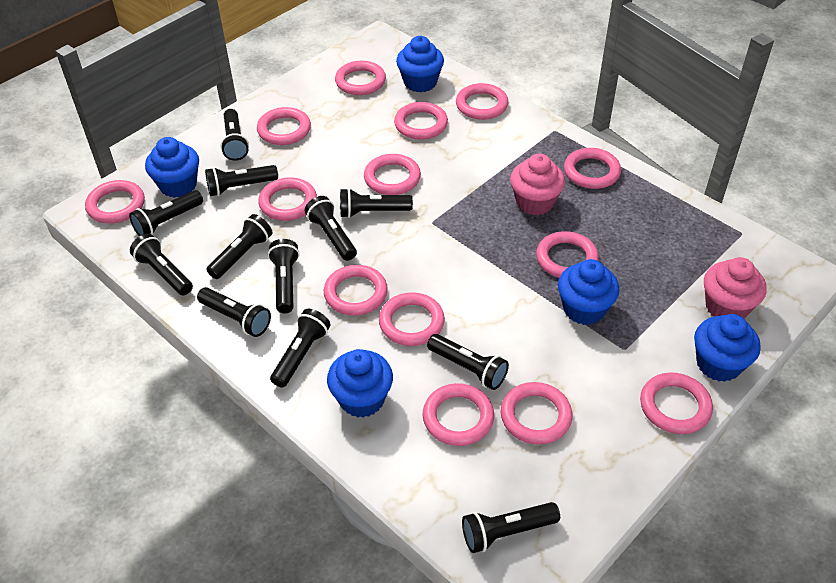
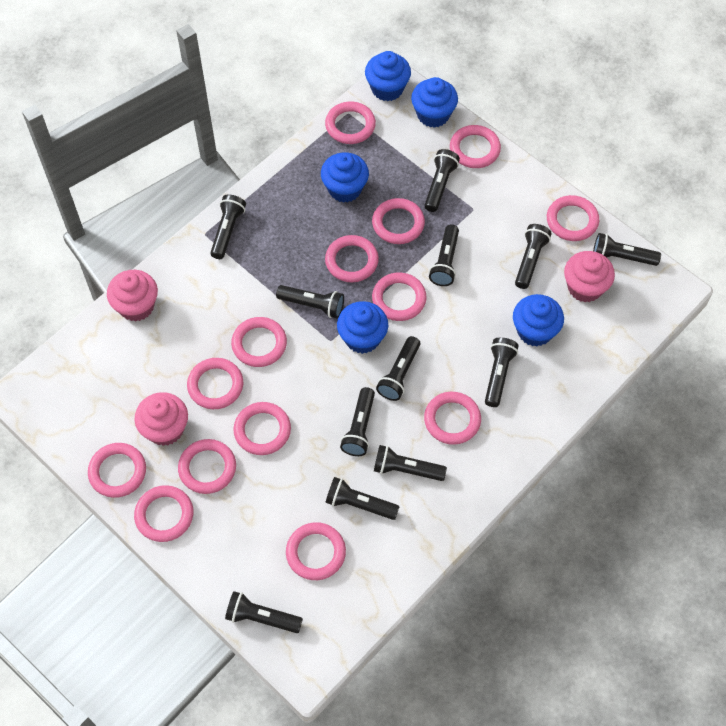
pink cupcake: [510,153,565,215] [704,257,767,319] = 2 -> [107,270,158,322] [135,392,188,446] [564,251,615,302] = 3

